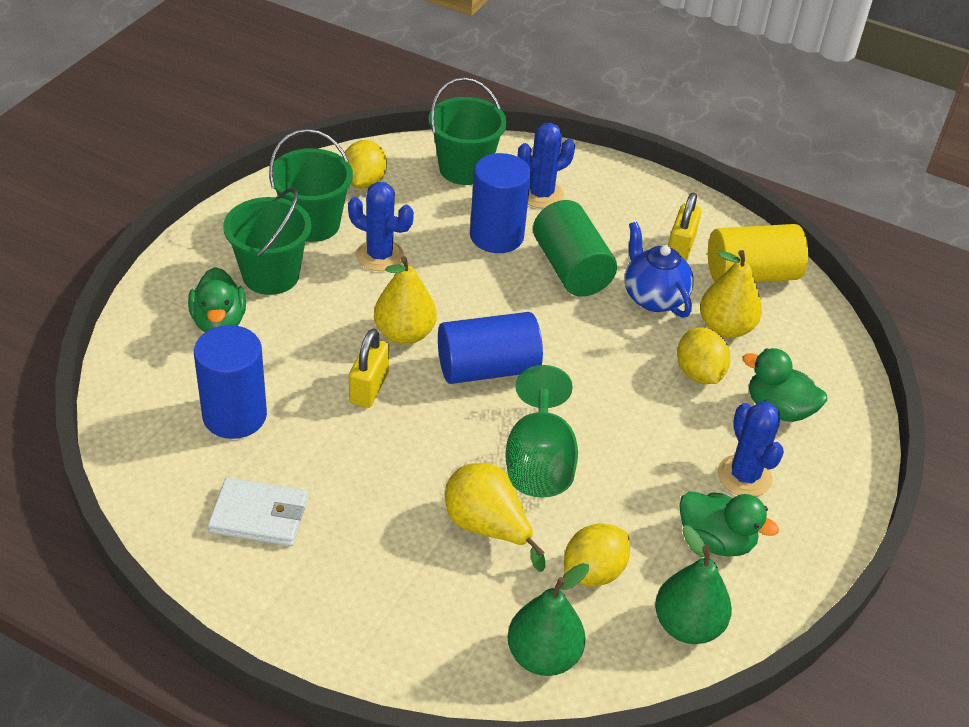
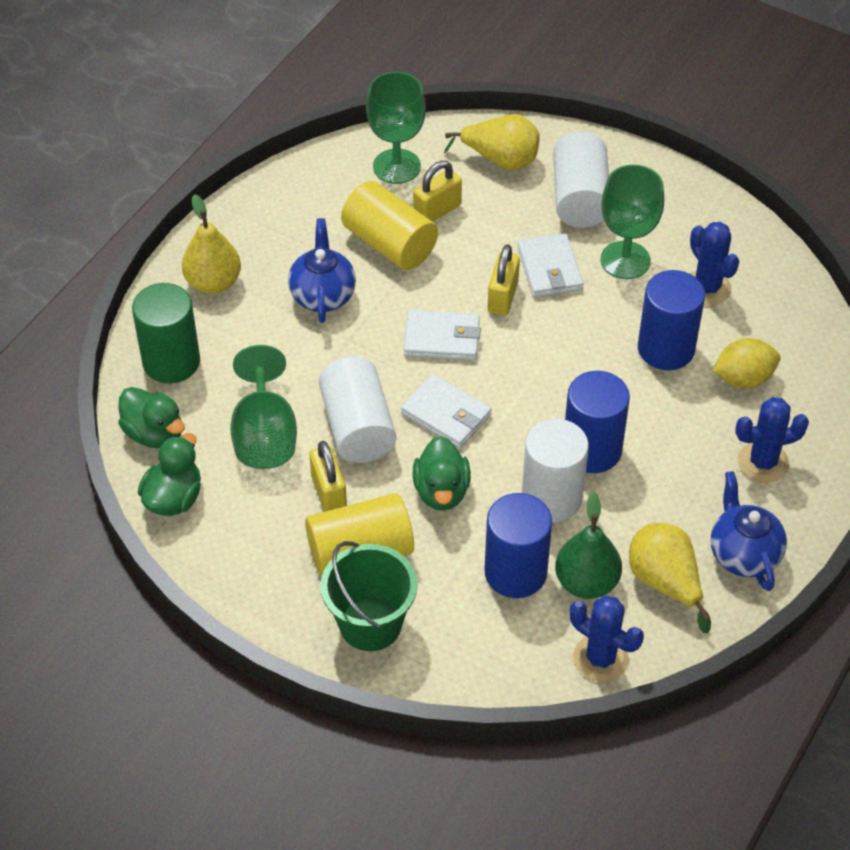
blue teapot: [625,221,694,318] = 1 -> [288,218,356,323] [711,471,787,591] = 2
green bucket: [223,187,311,295] [269,129,353,242] [429,77,507,185] = 3 -> [320,541,417,651] = 1
green goblet: [506,365,578,498] = 1 -> [230,345,297,469] [366,72,426,184] [601,165,664,279] = 3
green pear: [508,563,589,676] [655,525,732,644] = 2 -> [555,492,622,599] = 1
white cylinder: none = 0 -> [319,356,396,463] [522,419,589,522] [553,132,609,227] = 3
white wallet: [208,477,308,546] = 1 -> [401,374,492,448] [404,310,481,361] [517,233,583,297] = 3
yellow cylinder: [708,224,808,282] = 1 -> [305,493,414,577] [341,181,438,270] = 2
yellow lemon: [345,140,387,189] [564,523,630,587] [677,327,730,384] = 3 -> [712,338,781,388] = 1
yellow padlock: [349,329,389,408] [668,193,701,261] = 2 -> [309,441,347,512] [413,161,462,222] [488,244,520,315] = 3

